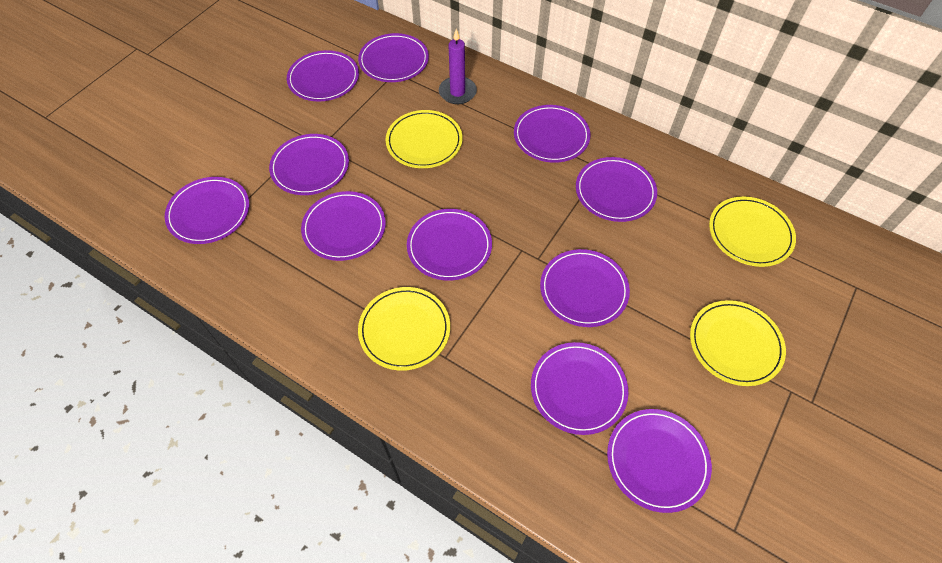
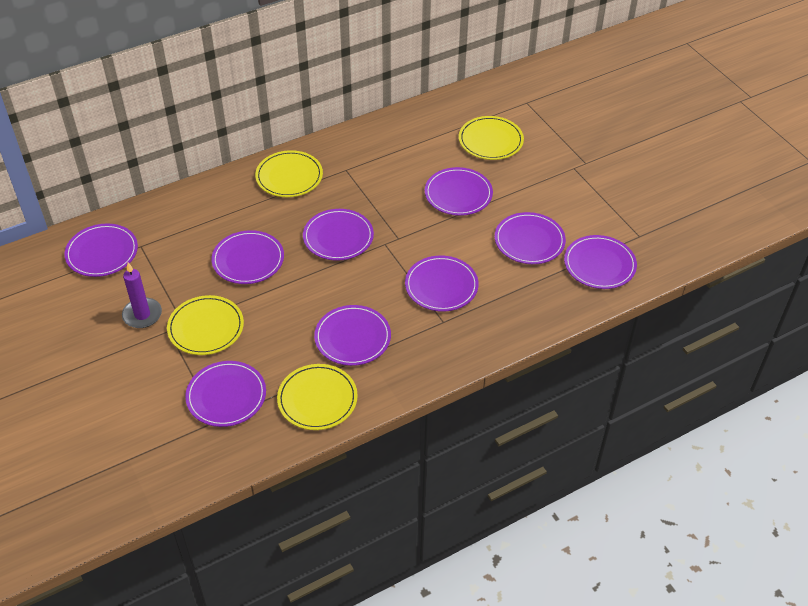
purple plate: [165,177,249,244] [269,134,349,195] [287,50,359,101] [301,191,386,261] [358,33,429,82] [407,209,492,281] [514,105,590,163] [531,342,628,435] [540,249,630,327] [576,157,657,222] [607,409,712,513] = 11 -> [64,224,138,277] [185,361,266,427] [211,230,284,284] [303,209,374,261] [314,305,391,366] [405,255,479,312] [425,167,493,216] [495,212,566,264] [564,235,637,289] = 9

